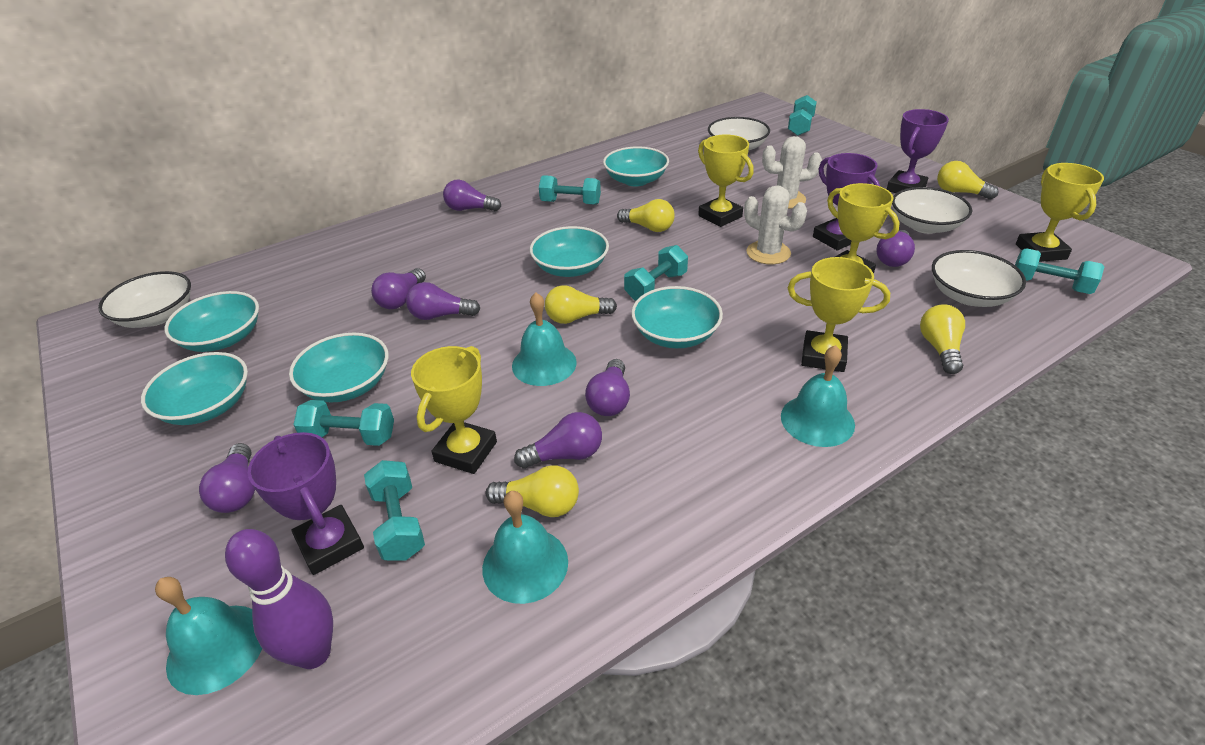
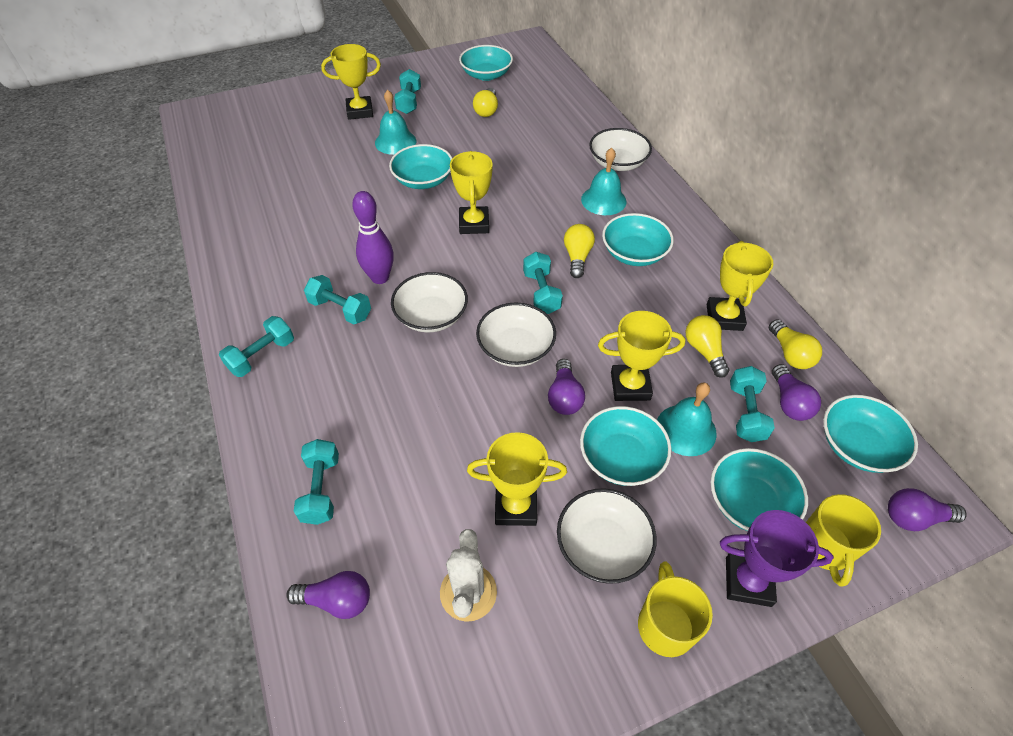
purple light bulb: [199,443,255,513] [371,268,426,309] [406,282,480,320] [443,180,501,211] [514,412,602,469] [585,359,630,416] [876,230,915,267] = 7 -> [286,571,370,619] [548,359,585,415] [772,364,821,421] [888,488,967,531] = 4
purple trophy: [247,432,364,575] [813,153,880,251] [887,109,949,193] = 3 -> [720,510,834,607] = 1
turquoise bell: [155,577,262,695] [482,491,568,604] [512,293,577,386] [781,345,855,447] = 4 -> [375,90,416,155] [581,148,626,215] [657,382,717,456] = 3
white cactus: [744,185,807,264] [762,136,822,209] = 2 -> [440,529,497,622] = 1
yellow light bulb: [486,465,579,517] [545,285,617,324] [617,199,675,232] [920,304,965,374] [937,161,999,200] = 5 -> [473,88,498,117] [564,224,595,278] [686,315,729,378] [769,319,822,369] = 4
yellow mug: none = 0 -> [638,562,713,657] [806,494,881,587] = 2

